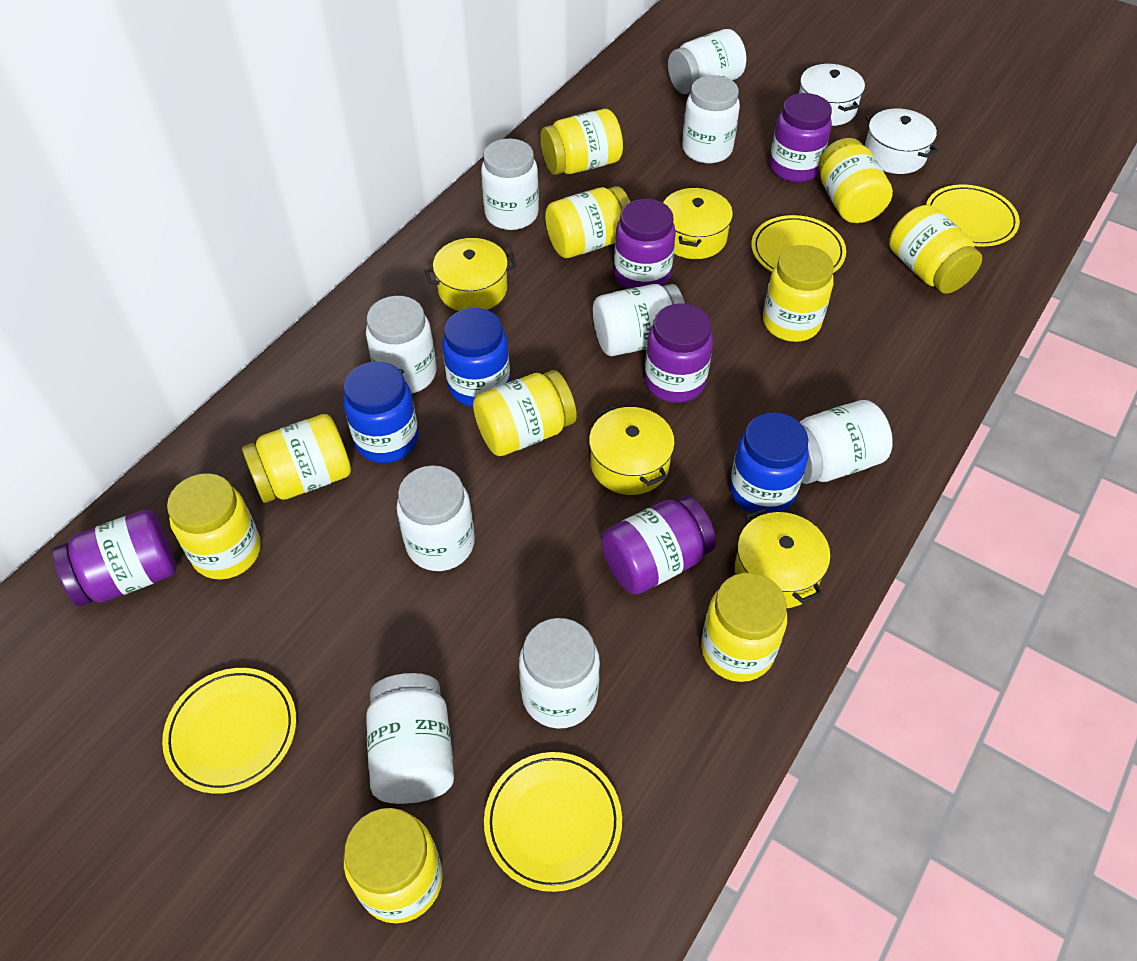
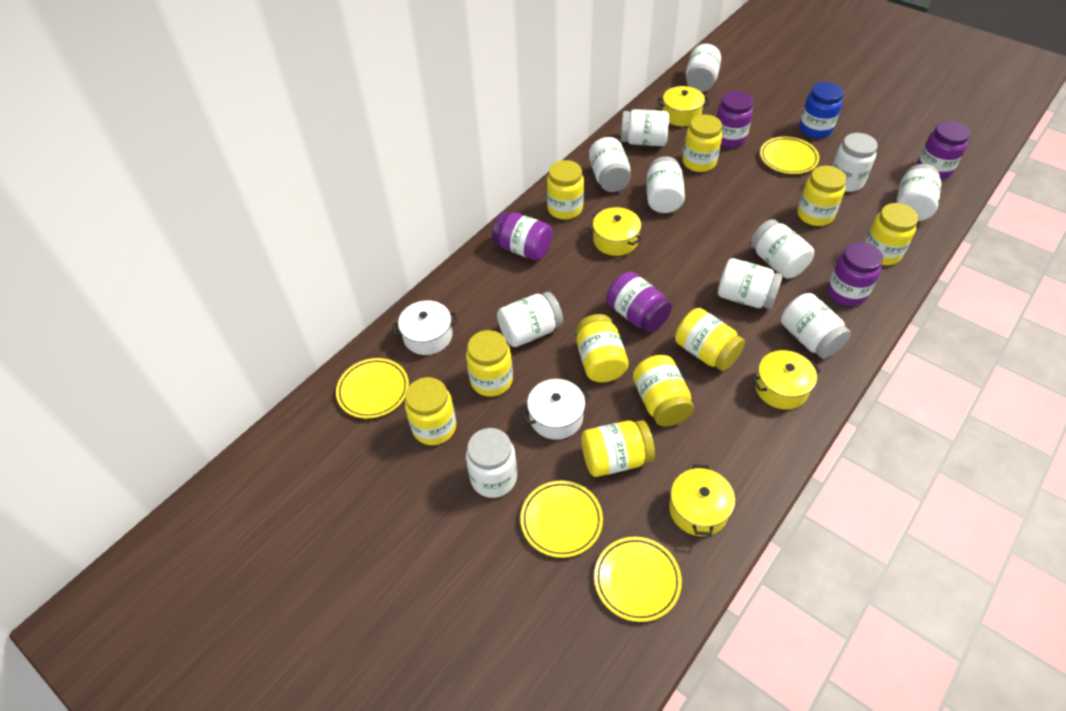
blue jar: [343,361,419,463] [442,308,510,407] [730,412,809,516] = 3 -> [799,82,844,138] = 1
white jar: [366,296,437,394] [366,673,454,804] [397,465,475,571] [481,138,539,230] [519,618,600,729] [593,284,685,356] [668,29,746,94] [682,75,740,164] [800,400,893,484] = 9 -> [466,428,517,498] [497,292,563,347] [589,137,631,192] [621,109,669,146] [646,156,685,213] [686,44,721,92] [718,258,783,309] [751,219,814,279] [781,293,851,359] [832,133,878,192] [897,164,941,221] = 11

